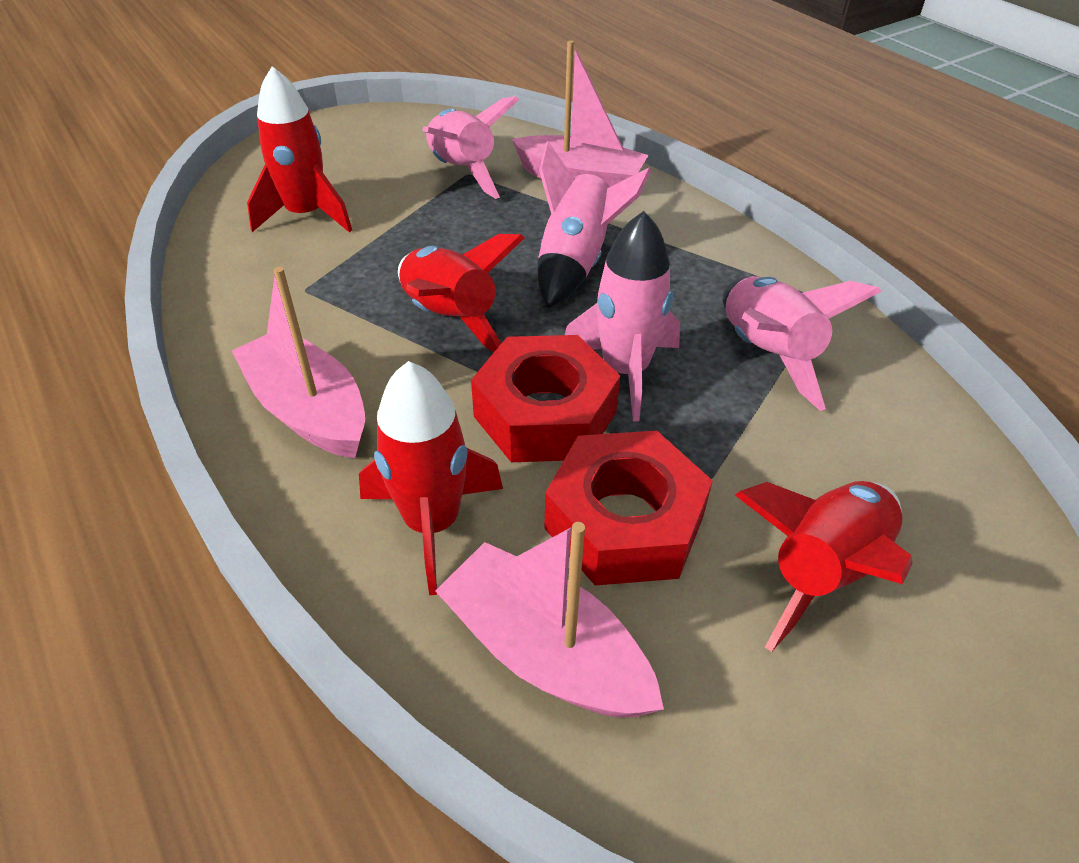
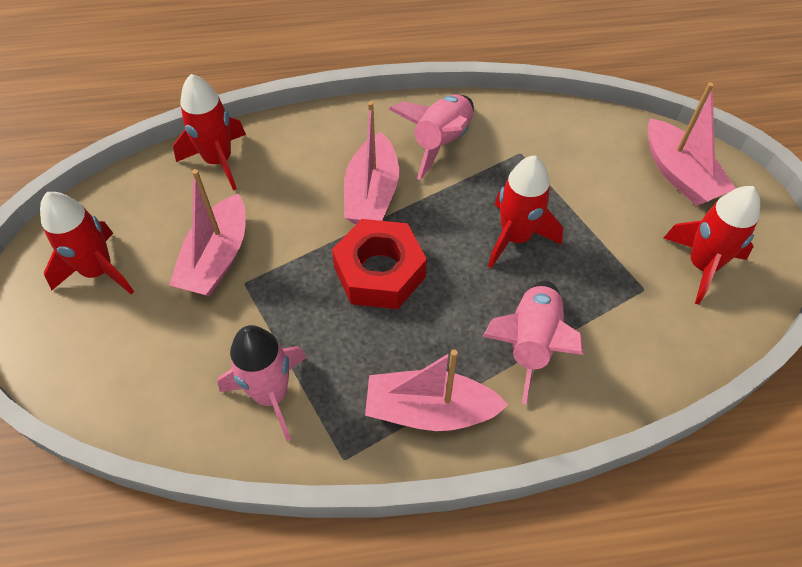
pink boat: [232,267,365,458] [435,522,664,717] [512,40,648,187] = 3 -> [169,169,246,296] [344,101,399,225] [365,350,508,431] [648,82,736,206] = 4
pink rocket: [423,96,519,199] [537,141,651,308] [565,211,680,422] [723,276,881,411] = 4 -> [217,325,306,441] [389,94,474,180] [483,281,583,404] = 3
red nut: [471,335,620,462] [544,430,713,586] = 2 -> [332,219,427,309] = 1

